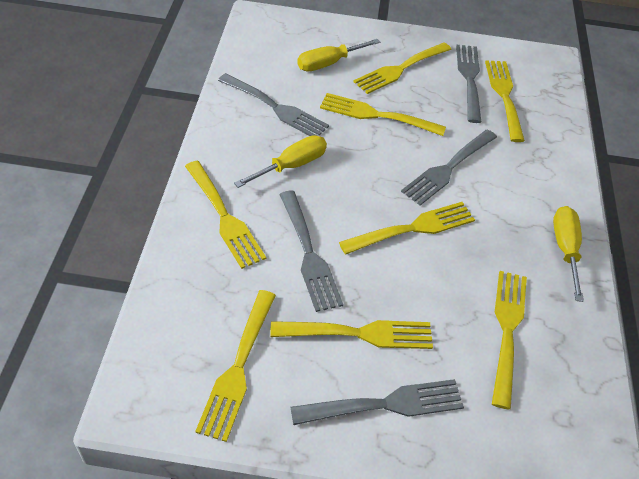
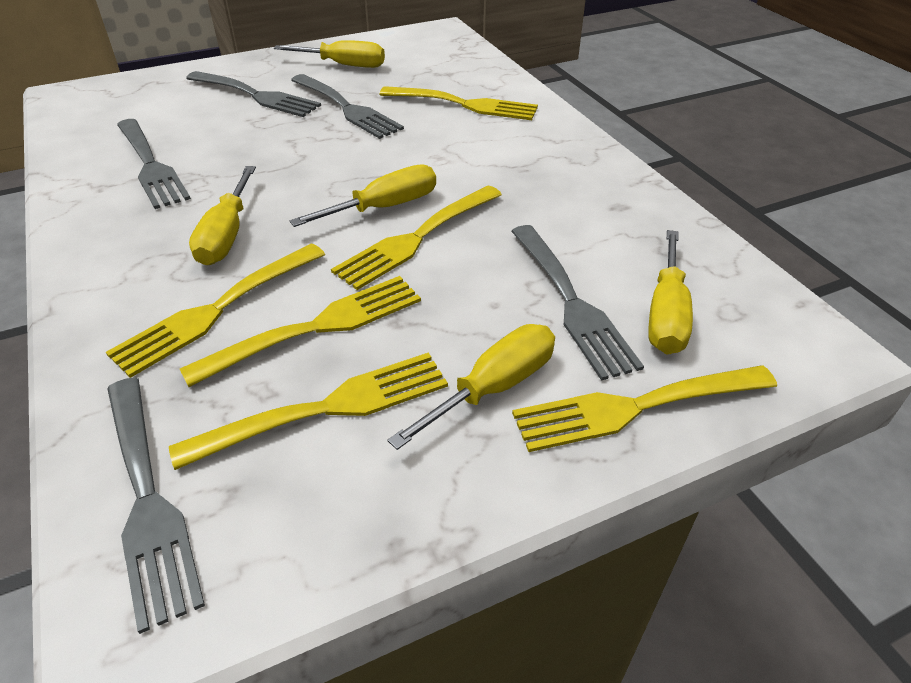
yellow fork: [185,161,266,269] [195,290,276,442] [270,320,433,349] [320,93,446,136] [339,202,475,255] [353,43,452,94] [485,60,525,142] [492,271,527,409] = 8 -> [106,244,325,378] [169,352,448,470] [180,276,421,387] [331,185,502,290] [380,86,538,120] [512,365,777,452] = 6
yellow screwdriver: [234,135,327,188] [297,39,380,72] [553,206,584,302] = 3 -> [189,166,256,265] [274,40,385,68] [290,164,436,227] [387,324,555,450] [648,230,693,354] = 5

